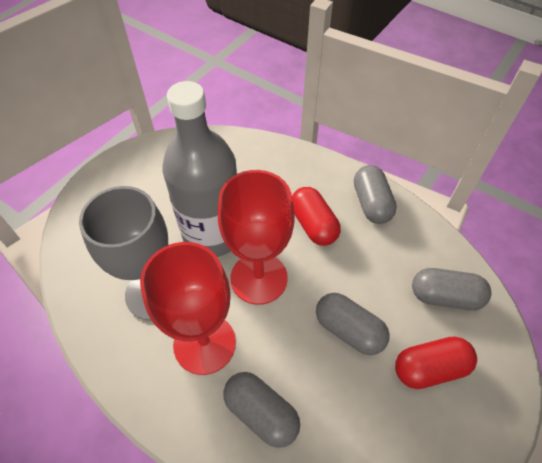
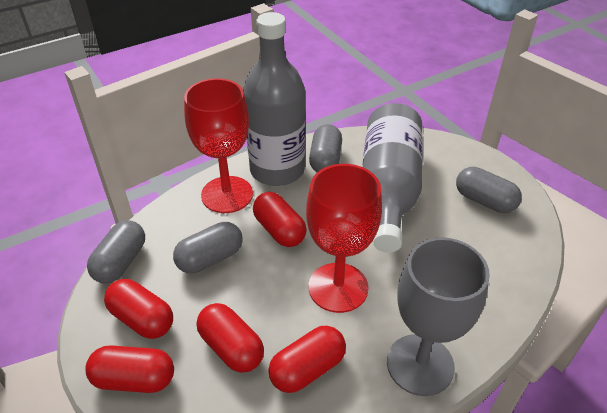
grey bottle: [162,81,237,257] = 1 -> [243,12,305,186] [363,103,423,253] = 2
red capsule: [292,187,341,246] [395,336,477,389] = 2 -> [85,345,174,393] [104,279,173,339] [197,303,264,373] [253,192,307,247] [268,326,346,393] = 5

